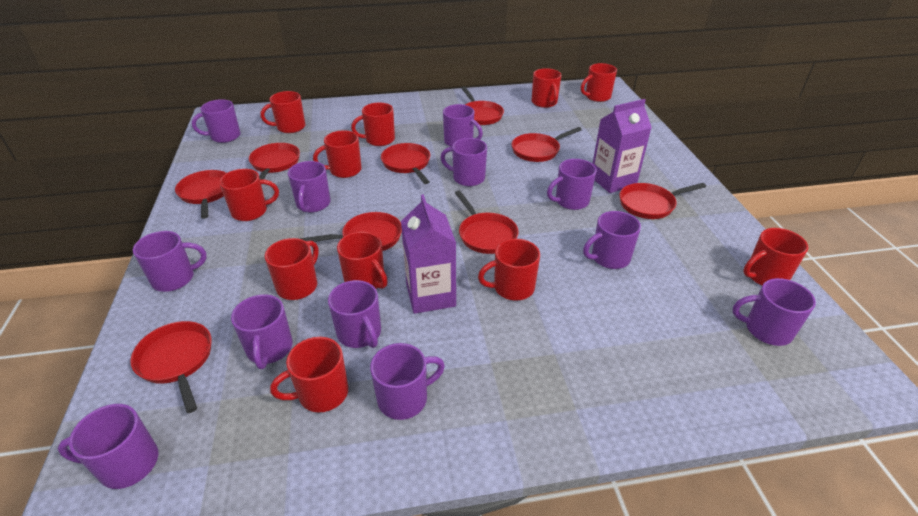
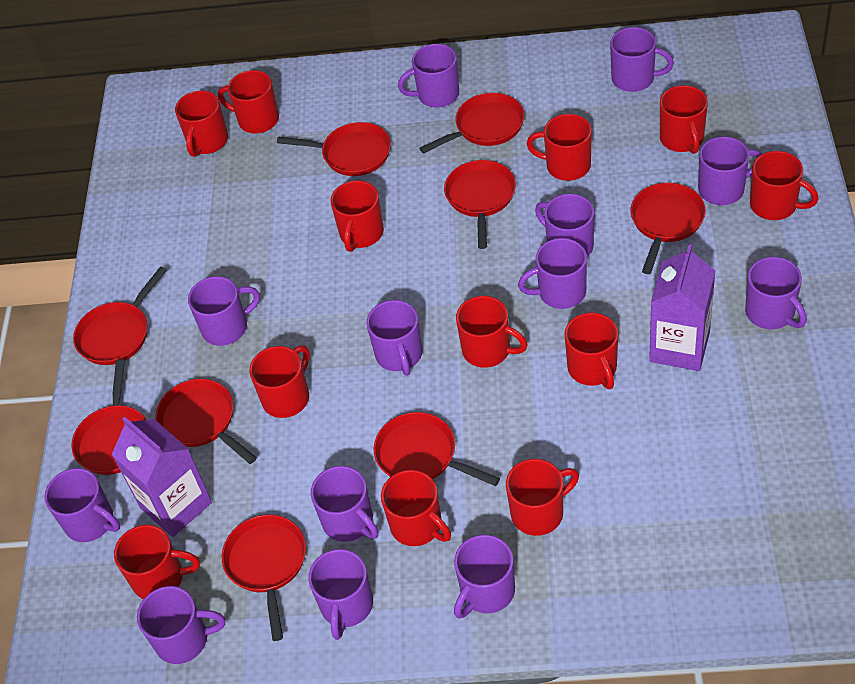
purple mug: [58,404,158,489] [133,231,207,292] [192,99,241,143] [231,294,293,369] [288,161,331,212] [328,280,381,348] [370,343,445,420] [440,138,487,186] [443,104,483,147] [547,159,597,210] [583,211,641,269] [733,278,816,346] = 12 -> [44,468,120,542] [137,586,225,664] [188,276,260,346] [308,549,373,640] [311,466,378,542] [366,300,423,376] [398,44,459,108] [454,535,515,619] [518,238,587,309] [535,194,594,257] [610,27,674,92] [698,137,762,205] [745,257,807,329] = 13
red mug: [219,169,279,221] [261,91,305,133] [265,238,319,300] [270,337,348,413] [313,130,362,178] [337,232,388,289] [351,102,395,146] [478,239,540,301] [532,68,562,108] [581,63,617,102] [743,228,808,285] = 11 -> [114,525,200,599] [175,91,228,157] [218,70,279,133] [249,345,310,418] [331,180,384,252] [381,470,451,546] [456,296,528,368] [506,459,579,536] [527,114,592,181] [564,312,618,389] [660,85,708,154] [750,151,819,220] = 12

